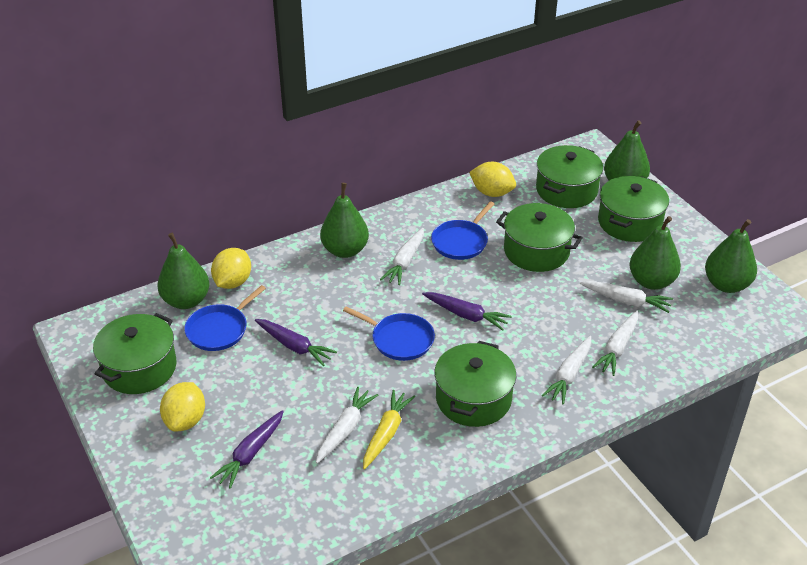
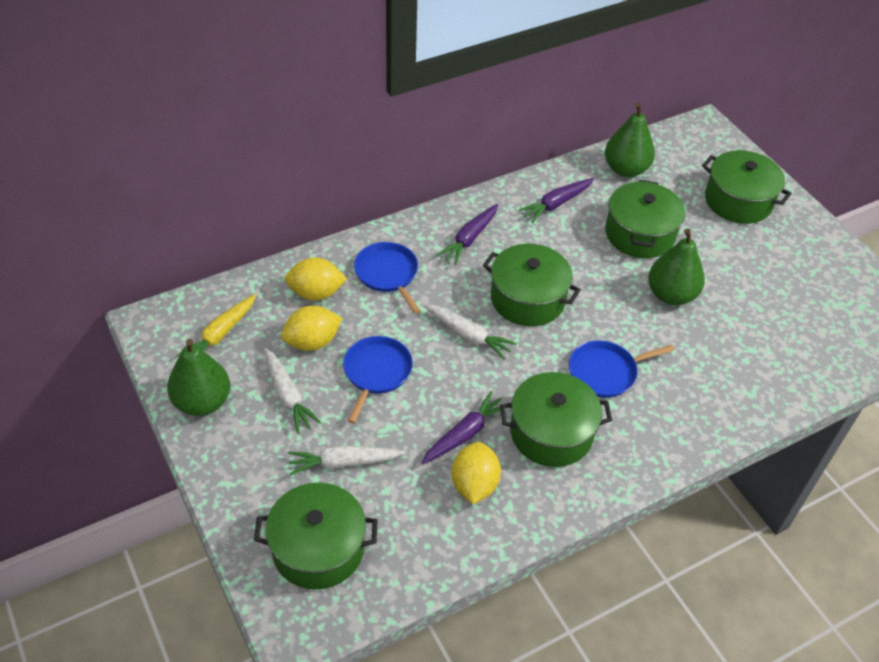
green pear: [157,233,210,309] [320,183,369,258] [604,120,650,180] [629,216,681,290] [705,219,757,293] = 5 -> [167,339,230,416] [605,103,655,177] [648,228,705,305] = 3
white carrot: [316,387,378,463] [380,228,424,285] [541,336,591,405] [580,281,673,313] [592,310,638,376] = 5 -> [264,348,321,433] [288,446,405,475] [423,304,517,360] = 3

